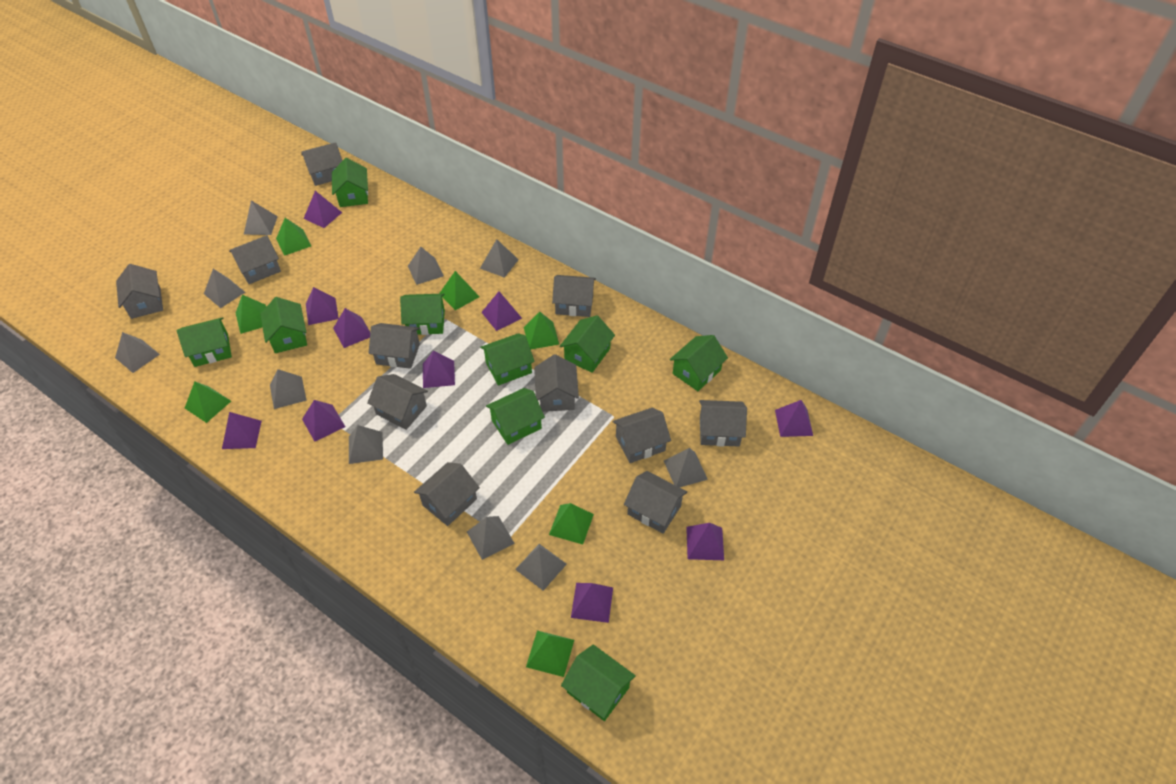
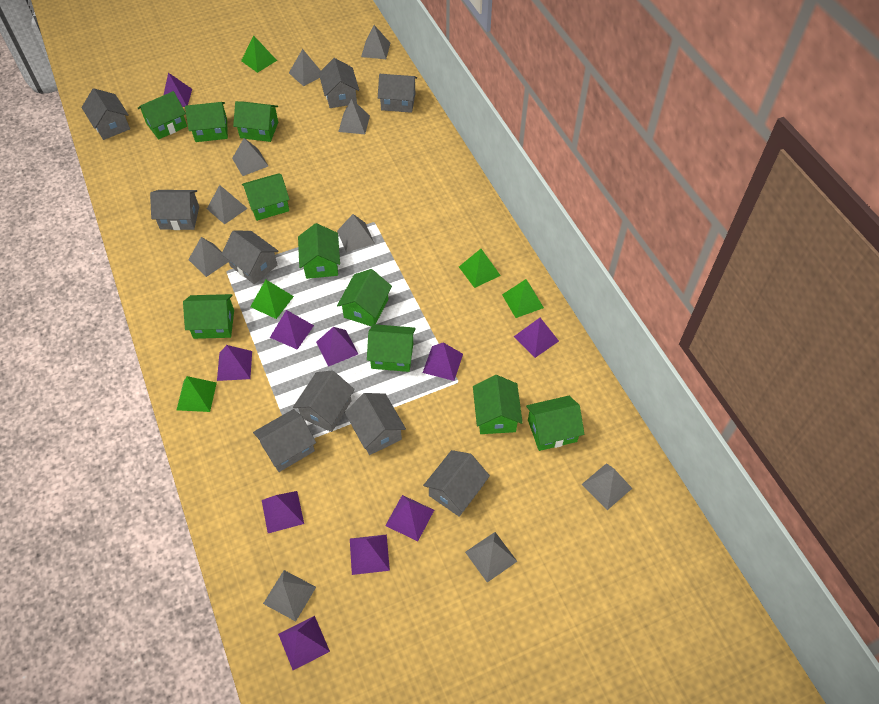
green house: [177,317,232,367] [260,297,307,353] [332,158,368,207] [400,293,445,335] [480,333,535,385] [486,388,545,445] [559,315,615,373] [561,644,636,721] [670,335,728,391] = 9 -> [138,91,187,140] [183,294,234,339] [185,102,228,142] [233,101,278,142] [242,173,290,221] [298,223,340,279] [337,269,392,326] [367,324,416,372] [473,375,523,434] [526,396,584,451] = 10
green pyramid: [185,382,231,423] [236,295,266,334] [276,218,311,256] [439,271,479,310] [524,312,559,349] [526,631,574,677] [549,503,594,544] = 7 -> [177,376,217,412] [241,35,277,73] [250,280,294,319] [459,249,501,288] [502,279,544,318] = 5
grey house: [116,264,163,319] [229,235,281,284] [301,142,343,186] [367,374,428,430] [368,323,420,369] [414,462,480,526] [534,354,579,412] [552,275,596,317] [612,408,671,463] [624,471,687,534] [699,400,747,447] = 11 -> [81,88,130,140] [150,190,199,230] [221,231,279,284] [253,409,316,472] [293,370,355,432] [319,58,359,108] [345,393,406,455] [378,74,417,113] [423,450,490,517] = 9

